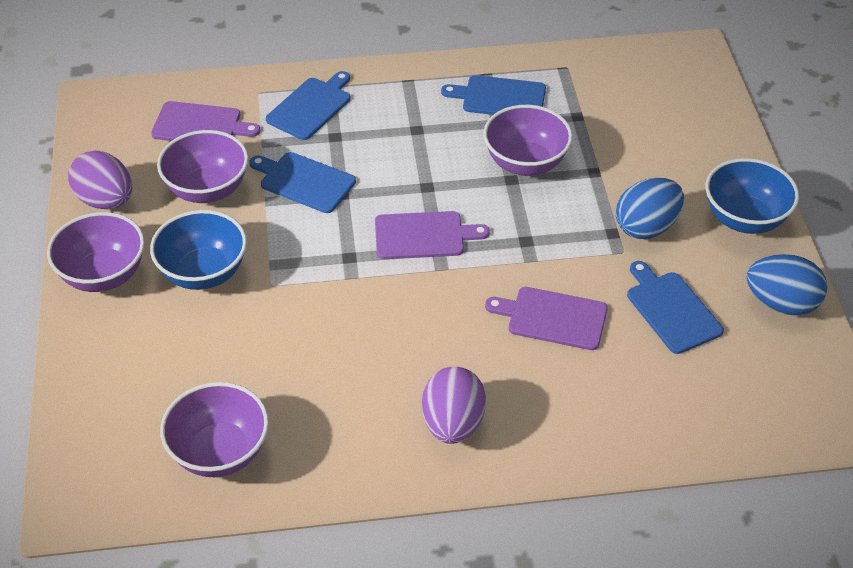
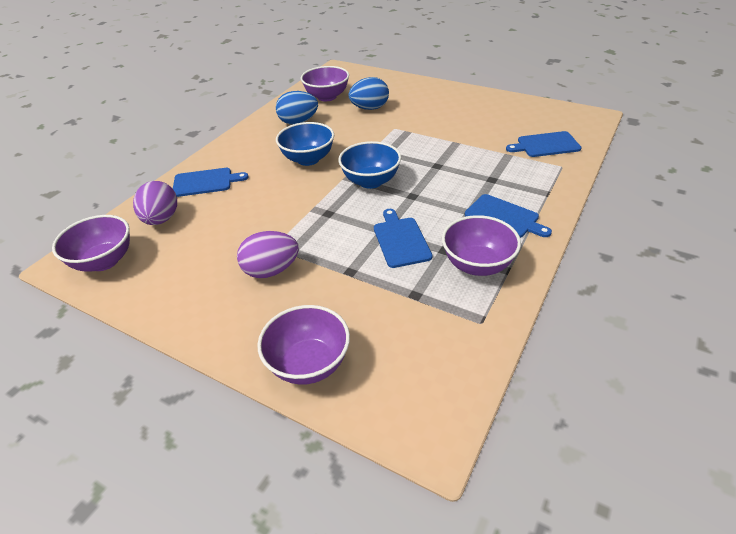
purple cutting board: [151,101,260,141] [375,211,490,259] [485,287,608,350] = 3 -> none = 0

